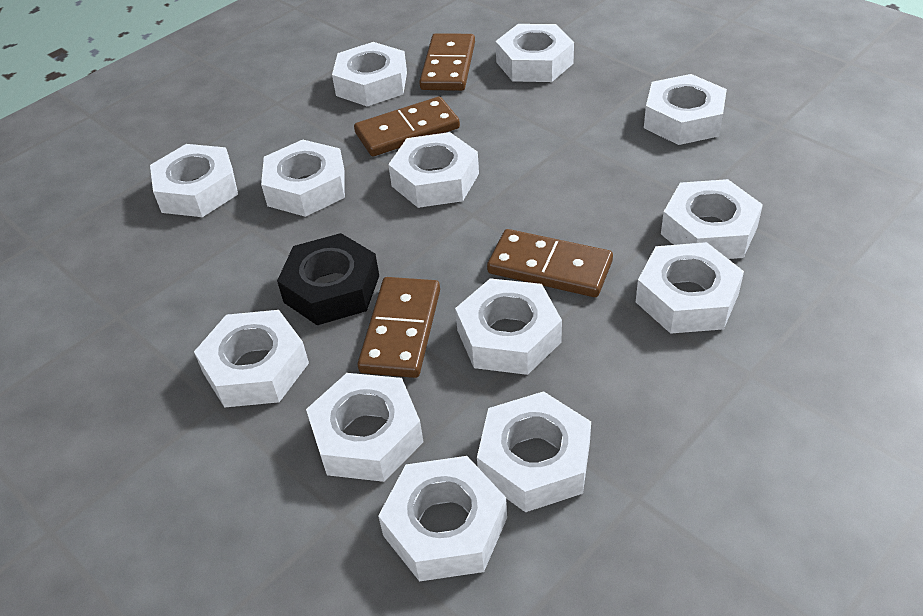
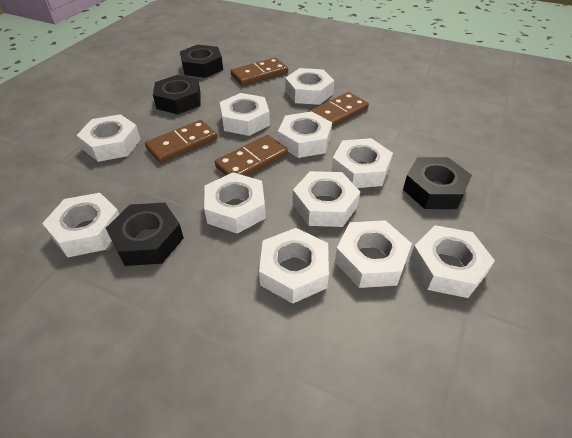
black nut: [277,233,379,325] = 1 -> [106,203,184,266] [153,75,201,114] [180,44,223,78] [403,157,472,209] = 4
white nut: [150,144,238,217] [194,310,309,408] [261,140,345,217] [306,373,423,482] [332,42,407,106] [378,456,507,582] [388,132,479,208] [455,278,562,375] [477,391,591,512] [496,24,574,82] [636,242,744,334] [644,74,727,145] [661,179,763,259] = 13 -> [42,193,119,257] [77,114,141,162] [204,172,266,234] [220,93,270,136] [259,228,329,304] [278,111,332,158] [285,68,334,105] [293,171,360,227] [331,138,393,188] [335,220,412,288] [409,225,495,298] = 11

